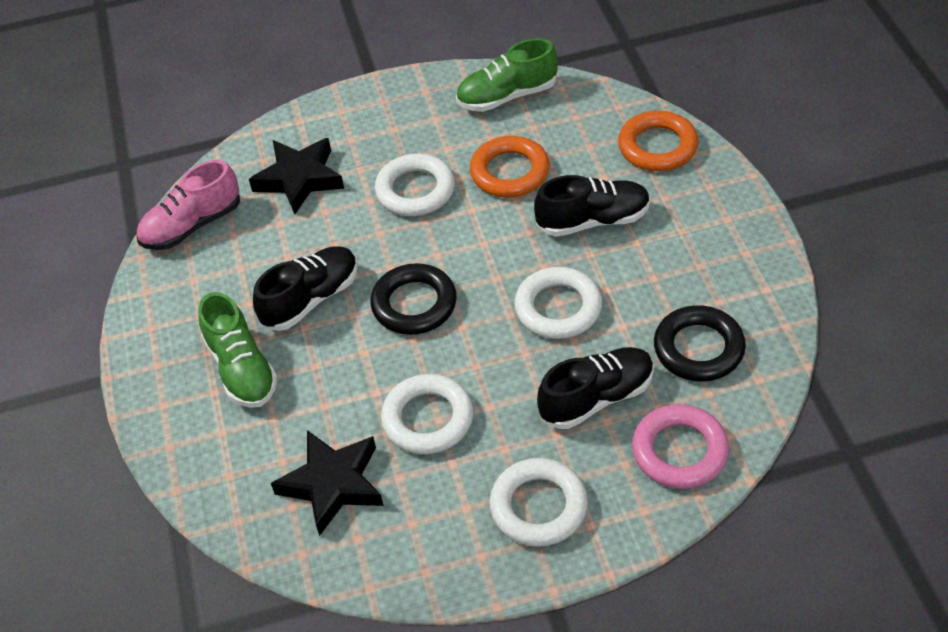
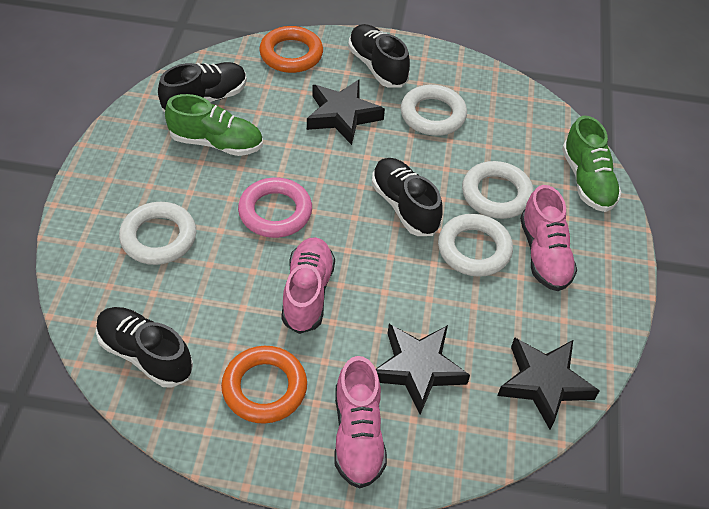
black ring: [370,263,457,335] [654,305,746,382] = 2 -> none = 0
black shoe: [253,246,358,331] [534,175,650,237] [537,347,654,429] = 3 -> [96,307,193,387] [158,62,247,112] [348,24,410,88] [372,158,443,236] = 4
black star: [249,138,344,214] [271,430,384,536] = 2 -> [307,79,385,145] [376,324,470,415] [497,337,600,430] = 3
pink shoe: [136,160,240,250] = 1 -> [281,237,335,334] [334,356,387,489] [520,185,577,291] = 3

